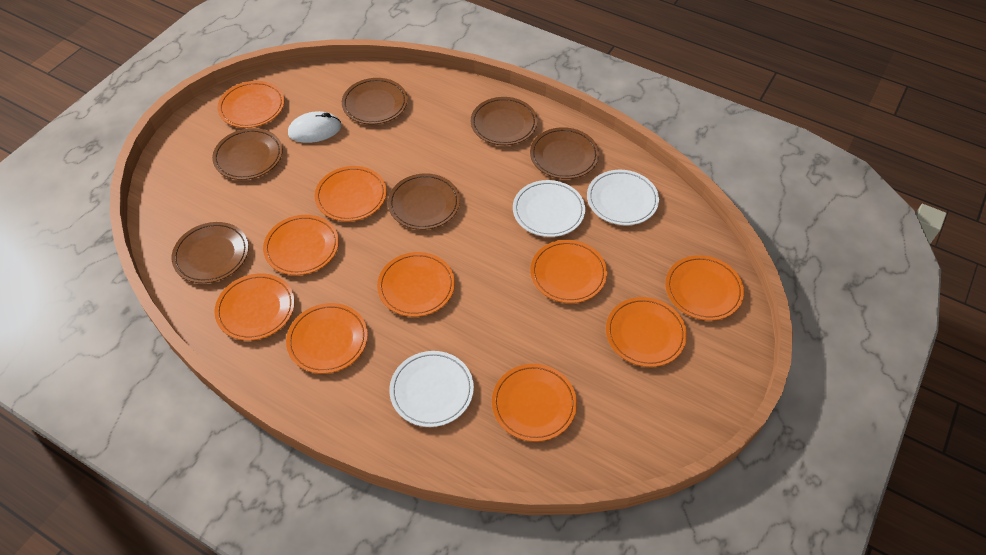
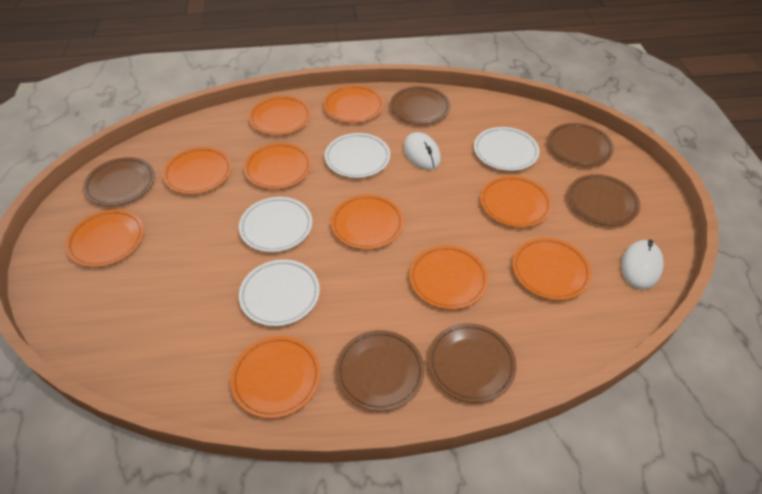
white mouse: [288,111,341,143] = 1 -> [404,132,441,170] [621,240,664,290] = 2
white plate: [389,351,474,427] [513,180,585,237] [587,170,659,225] = 3 -> [239,197,312,252] [239,259,320,326] [325,133,390,178] [474,127,540,171] = 4

